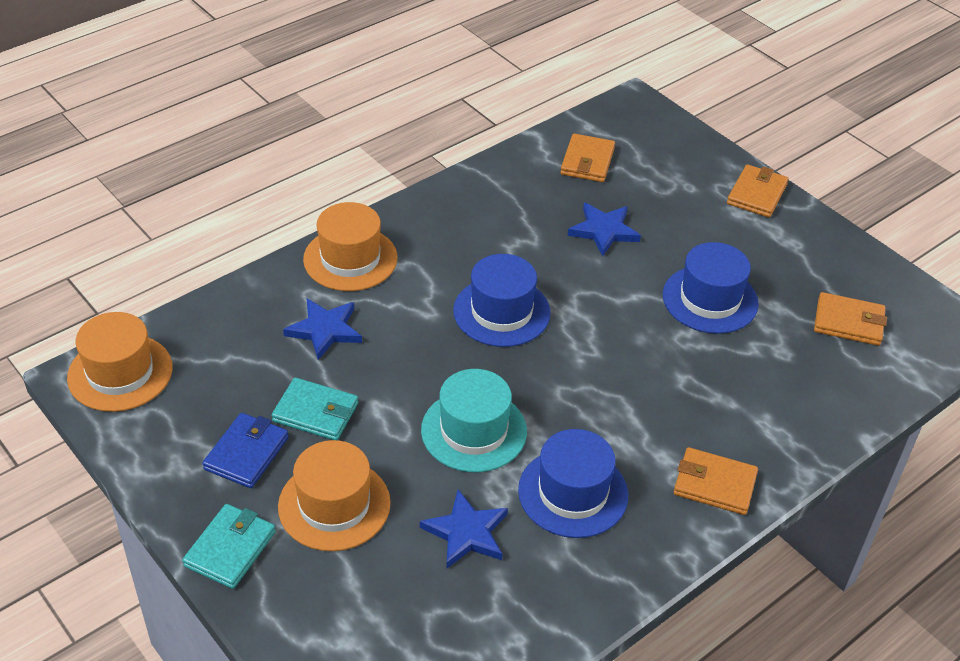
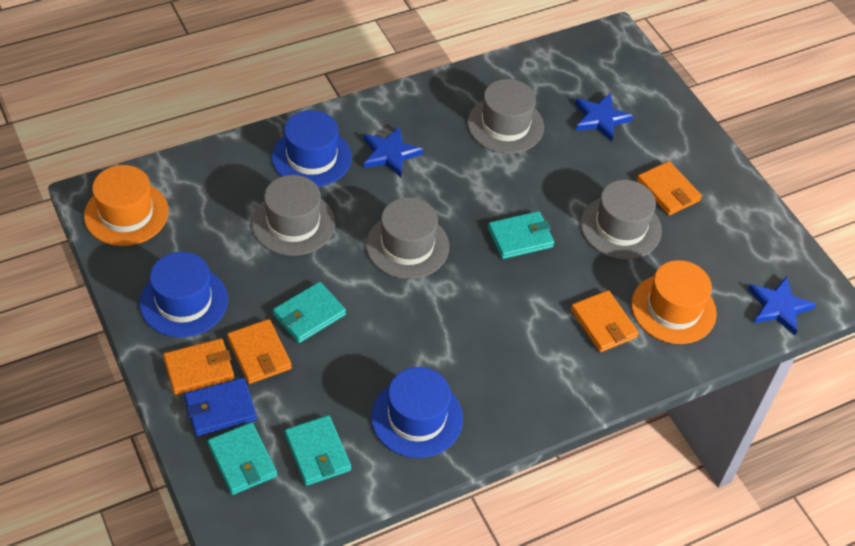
grey hat: none = 0 -> [252,175,335,256] [366,197,449,279] [467,79,544,153] [580,180,662,259] = 4
orange hat: [67,312,173,412] [278,440,391,551] [303,202,398,291] = 3 -> [84,165,169,246] [631,260,717,344] = 2
turquoise hat: [421,369,527,472] = 1 -> none = 0
turquoise wallet: [182,504,276,589] [271,378,358,440] = 2 -> [207,422,277,495] [273,282,346,343] [285,415,351,486] [488,211,555,259] = 4

